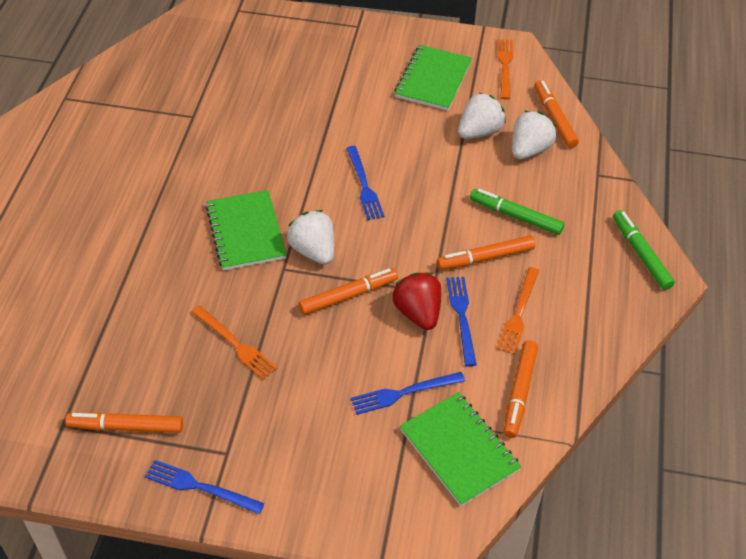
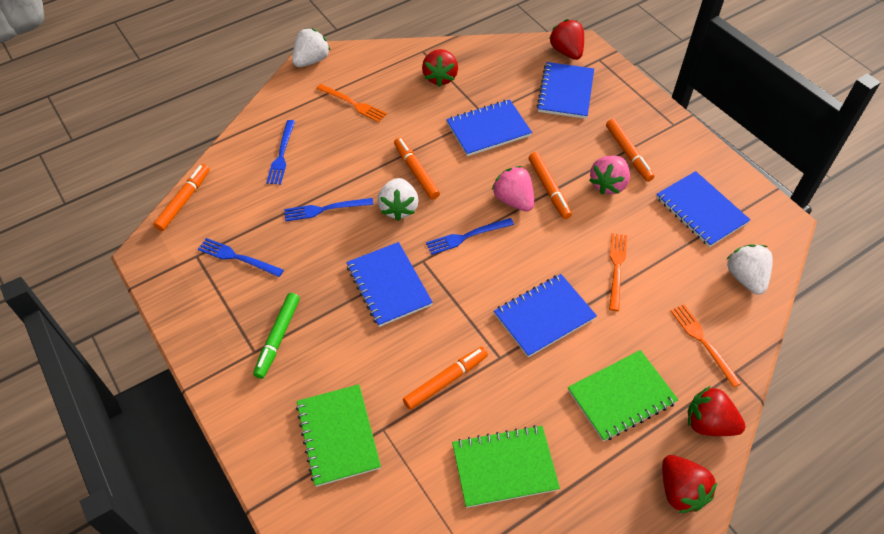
blue notebook: none = 0 -> [346,242,433,327] [446,99,532,156] [494,274,597,357] [536,62,594,119] [656,171,750,247] = 5
green marker: [470,189,565,235] [613,210,675,290] = 2 -> [253,293,300,379] = 1
pink strawberry: none = 0 -> [492,166,534,212] [589,156,630,194] = 2
red strawberry: [392,272,441,330] = 1 -> [422,49,458,87] [549,19,584,60] [662,455,717,513] [688,386,746,436] = 4

